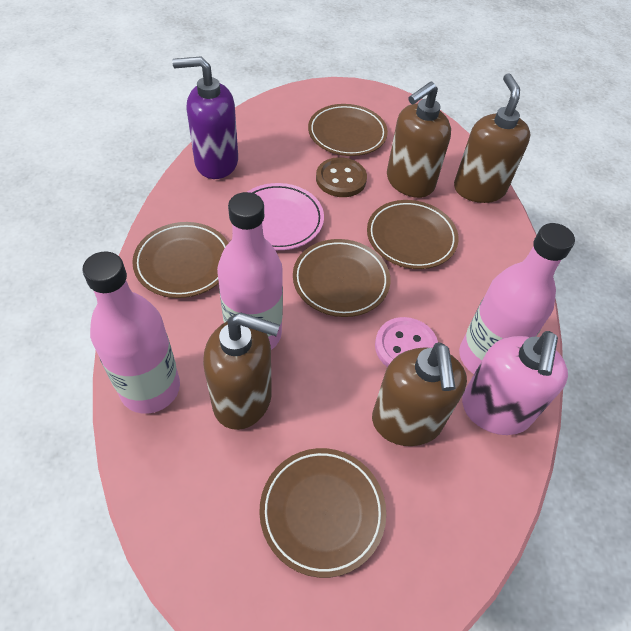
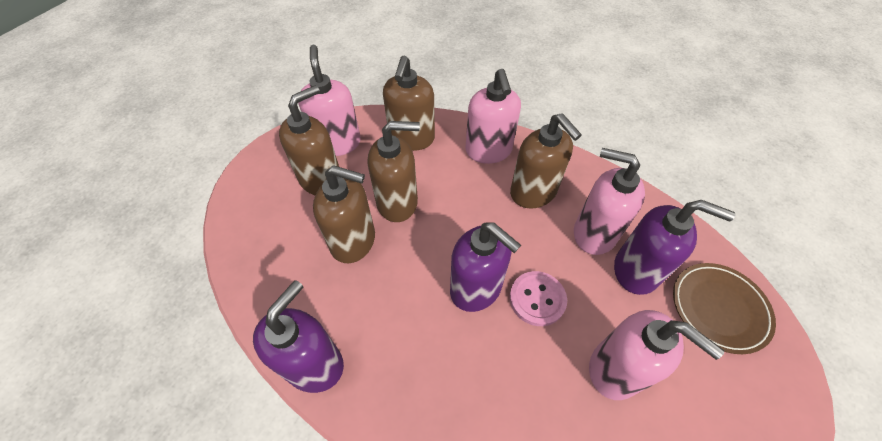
brown button: [316,157,367,197] = 1 -> none = 0
brown plate: [132,222,228,298] [259,448,386,578] [293,239,390,317] [308,104,388,156] [367,200,459,269] = 5 -> [673,263,776,354] = 1
brown soap dispenser: [203,312,280,430] [372,342,467,446] [387,81,451,198] [454,74,530,203] = 4 -> [279,85,339,195] [313,165,375,263] [368,121,420,222] [383,56,435,151] [510,113,582,209] = 5
pink bottle: [82,252,180,414] [217,192,283,350] [459,223,575,374] = 3 -> none = 0
pink plate: [247,183,324,250] = 1 -> none = 0
pink soap dispenser: [462,331,568,435] = 1 -> [299,45,361,156] [466,69,521,164] [574,148,645,255] [589,310,724,400] = 4
purple soap dispenser: [172,56,238,179] = 1 -> [253,280,344,393] [450,222,521,312] [614,200,735,295] = 3

